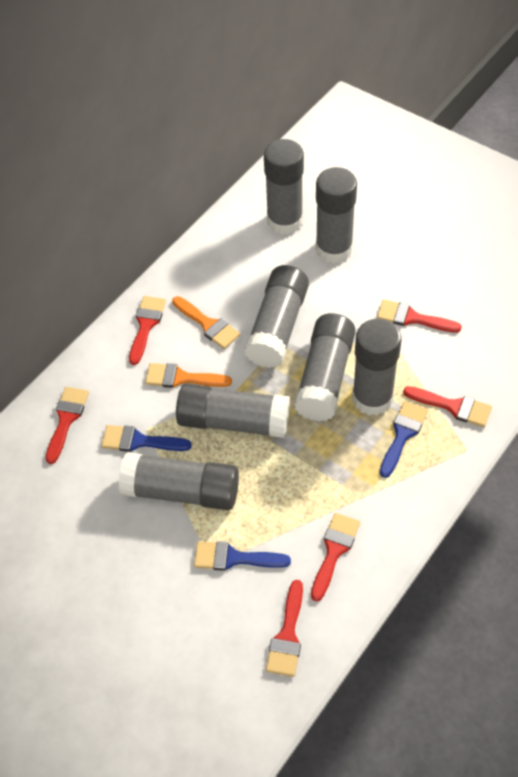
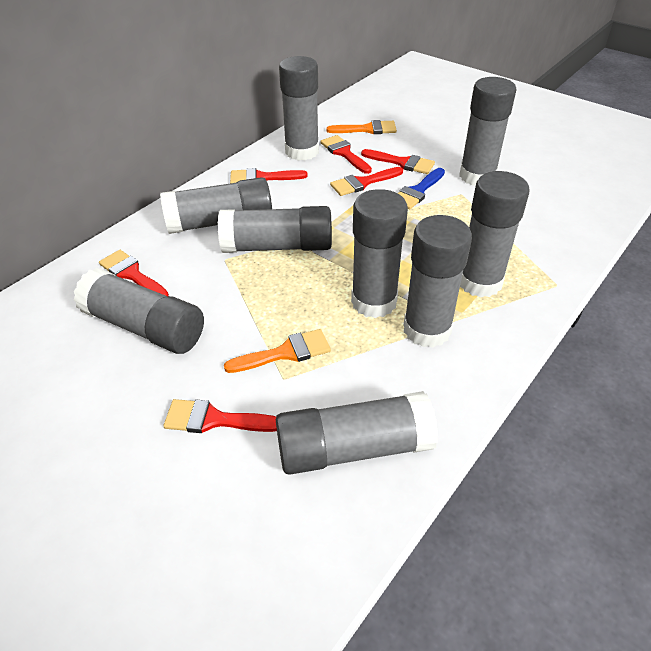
blue brush: [101,425,192,452] [194,541,291,571] [380,401,428,478] = 3 -> [398,168,445,210] = 1
grey glue stick: [119,452,239,510] [176,383,290,438] [244,265,309,368] [264,139,304,235] [294,313,356,422] [316,167,357,264] [352,319,402,415] = 7 -> [74,268,204,354] [160,177,272,234] [218,206,332,253] [276,391,438,475] [279,56,319,161] [351,189,408,318] [403,215,472,348] [459,77,517,186] [460,171,529,297] = 9

